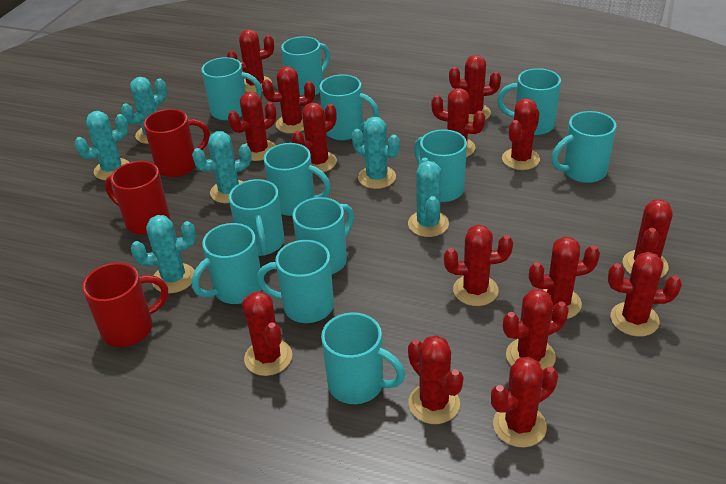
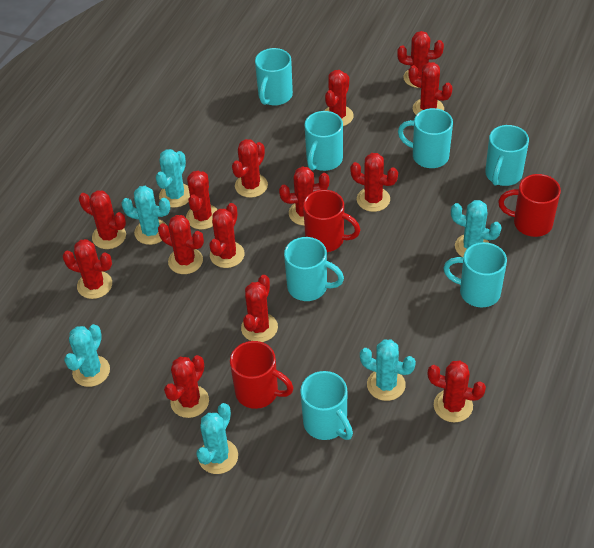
red cactus: [227,29,274,93] [228,92,276,161] [242,291,292,376] [262,66,315,134] [292,103,337,172] [408,335,463,424] [431,88,485,157] [444,225,513,306] [449,55,501,122] [491,357,558,448] [502,98,540,170] [503,289,568,370] [529,237,600,319] [608,252,682,337] [623,200,673,278] = 15 -> [63,239,112,299] [79,190,126,249] [158,215,204,274] [164,355,209,418] [186,171,218,229] [209,203,245,268] [232,139,268,198] [241,275,278,342] [279,166,329,226] [324,70,354,126] [350,153,398,212] [397,31,444,88] [408,62,453,115] [428,360,486,422] = 14
turquoise mug: [192,223,261,304] [201,57,262,121] [229,179,284,256] [257,240,334,323] [264,143,331,216] [281,36,330,96] [293,197,354,274] [319,74,379,141] [321,312,405,404] [414,129,467,202] [497,68,561,135] [551,111,616,183] = 12 -> [255,48,293,105] [284,237,344,301] [300,371,353,440] [305,111,343,171] [398,108,453,168] [443,242,507,307] [485,125,529,186] = 7

